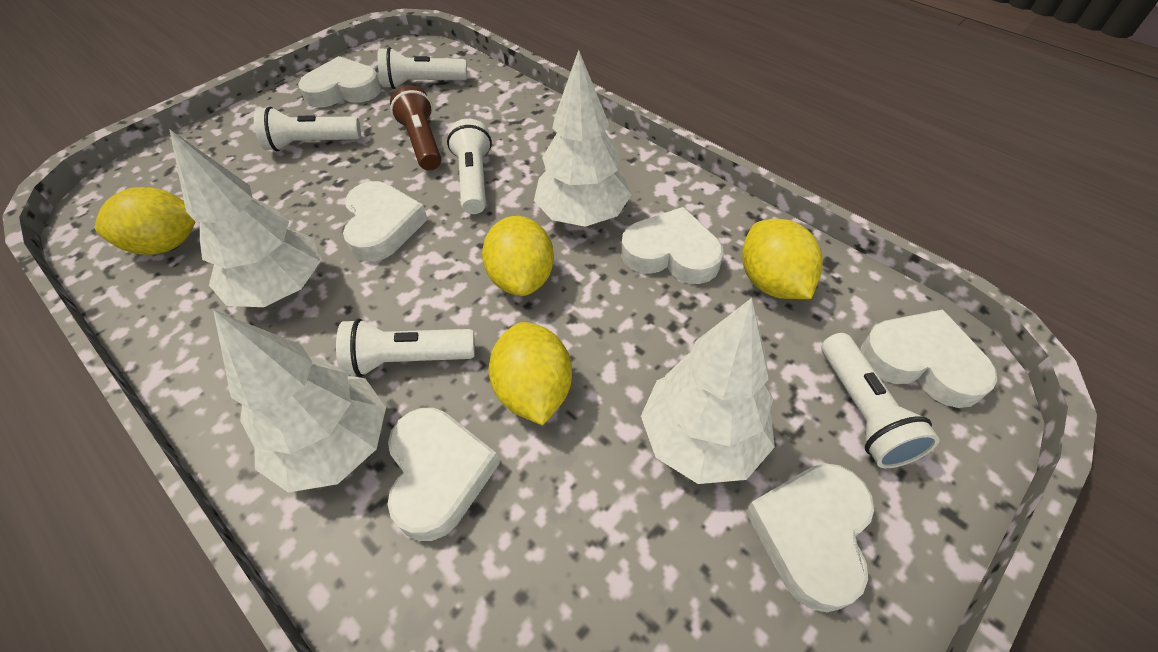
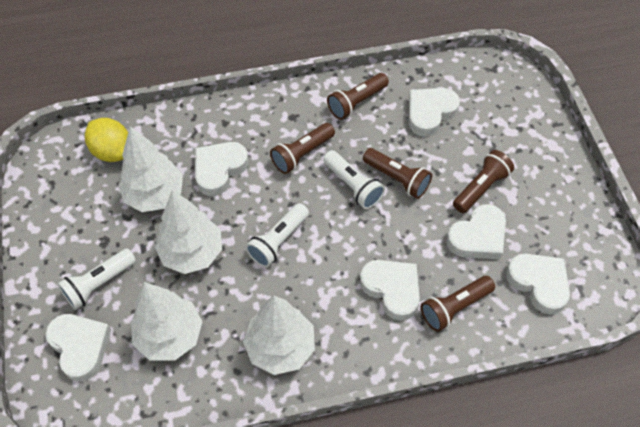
brown flashlight: [390,85,441,171] = 1 -> [270,123,335,174] [327,73,389,120] [363,148,432,199] [421,276,495,332] [453,150,514,213] = 5
white flashlight: [254,107,361,151] [336,319,475,377] [377,47,467,89] [447,119,492,214] [822,333,940,468] = 5 -> [58,248,136,310] [246,203,309,267] [323,150,385,209] = 3
yellow lemon: [95,187,195,255] [482,216,554,296] [489,322,572,425] [742,219,823,299] = 4 -> [85,118,128,162] = 1

